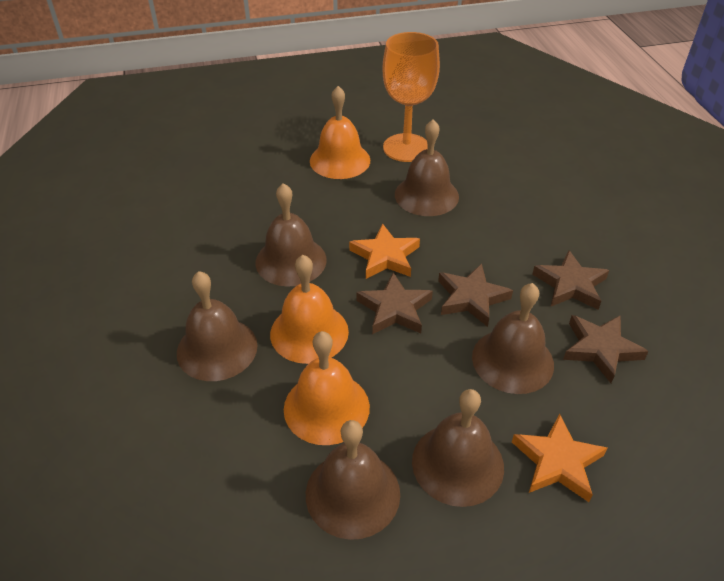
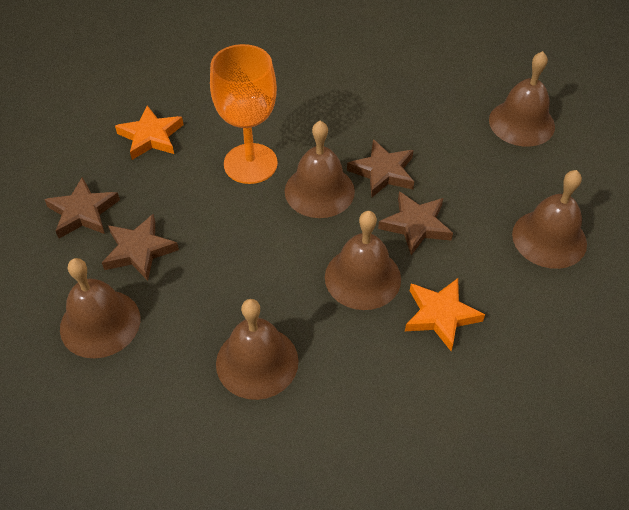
orange bell: [270,255,349,364] [284,331,370,445] [310,86,370,179] = 3 -> none = 0

